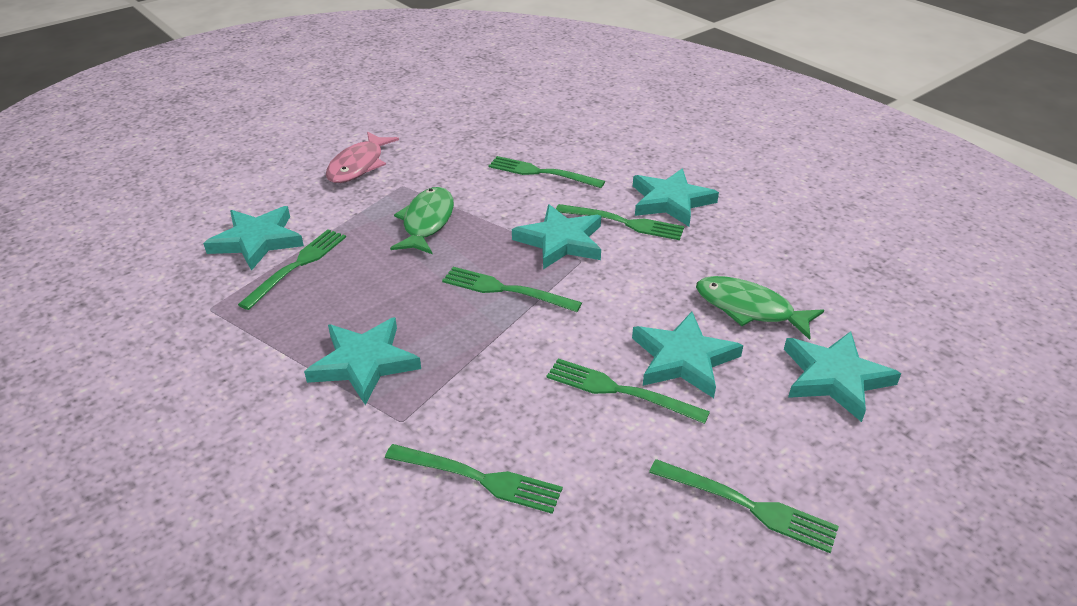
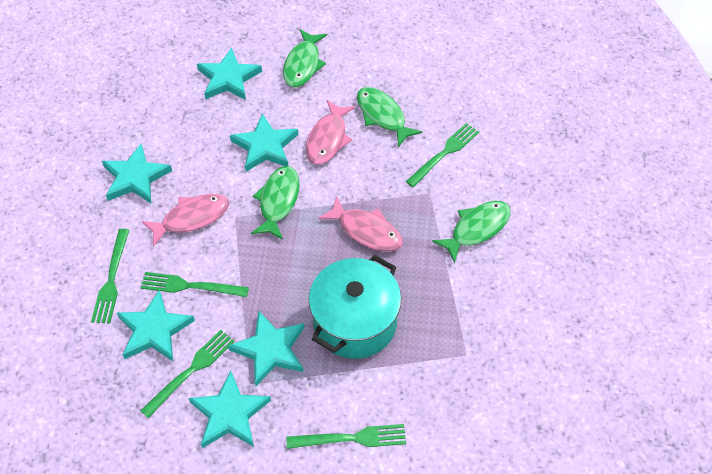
green fish: [390,187,454,254] [696,276,824,340] = 2 -> [251,166,299,240] [283,29,327,87] [357,87,422,147] [432,201,511,263] = 4
green fork: [238,229,346,310] [385,444,563,514] [442,267,582,312] [488,156,605,188] [547,359,710,424] [556,204,684,240] [649,459,839,553] = 7 -> [91,229,129,324] [140,272,249,297] [140,330,235,418] [287,424,406,449] [406,123,479,187] = 5
pink fish: [326,131,399,183] = 1 -> [142,194,229,247] [306,100,355,164] [318,196,403,252] = 3
turquoise pot: none = 0 -> [308,255,401,359] = 1

